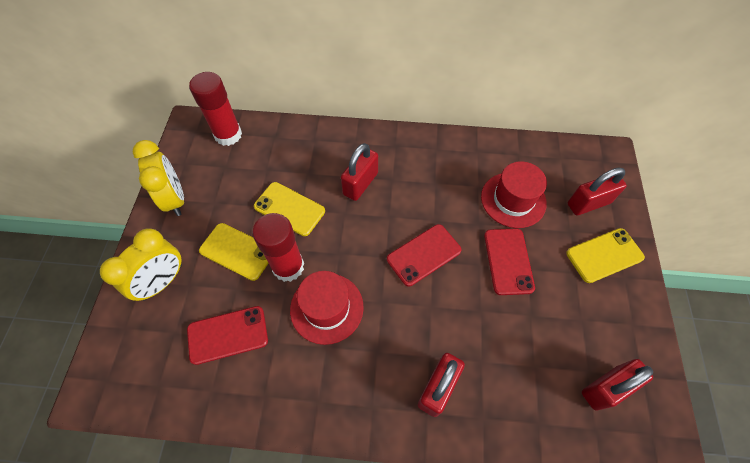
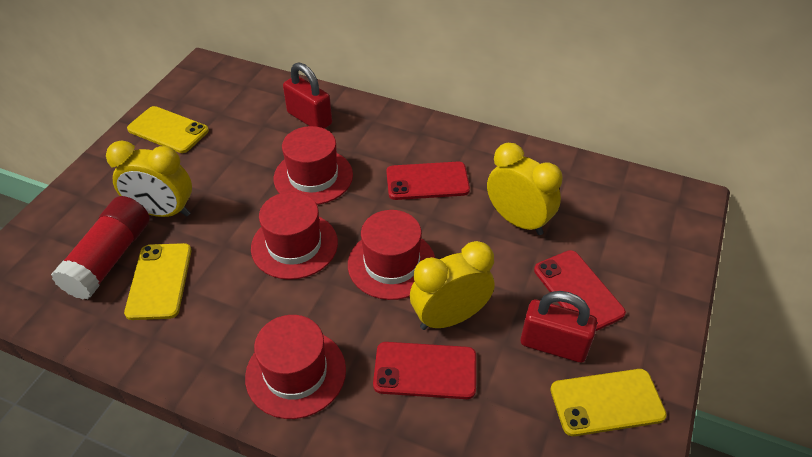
red glue stick: [189,72,242,146] [252,213,304,282] = 2 -> [51,196,150,300] = 1
red hat: [290,271,364,345] [481,161,547,228] = 2 -> [245,315,346,419] [251,192,338,280] [274,126,353,205] [348,210,435,300] = 4
red padlock: [341,143,378,201] [418,353,465,417] [567,167,627,216] [582,359,653,411] = 4 -> [283,62,332,129] [520,291,597,363] = 2
yellow clock: [100,228,182,301] [133,140,184,216] = 2 -> [106,140,192,217] [410,241,495,330] [487,143,563,235] = 3

